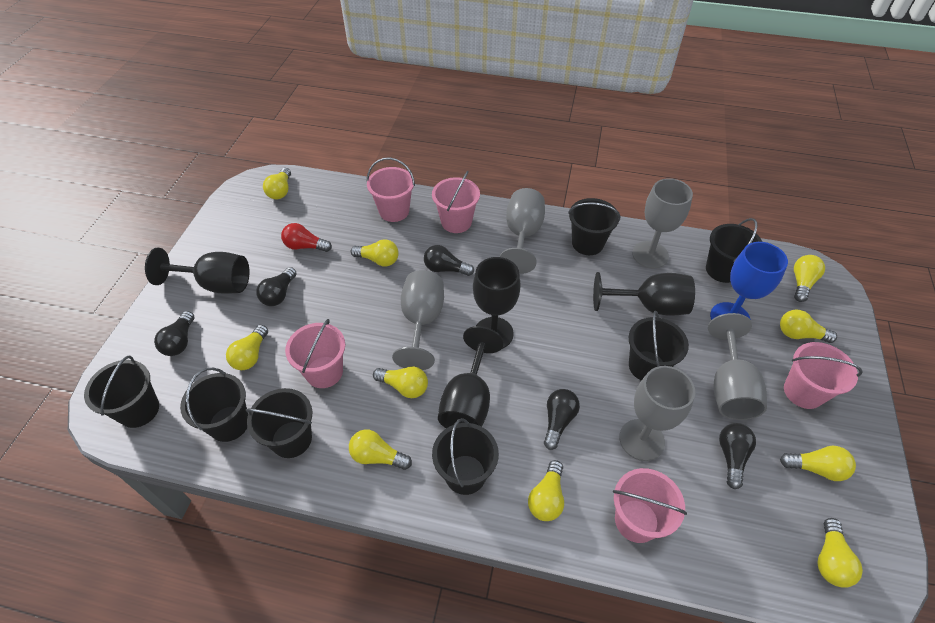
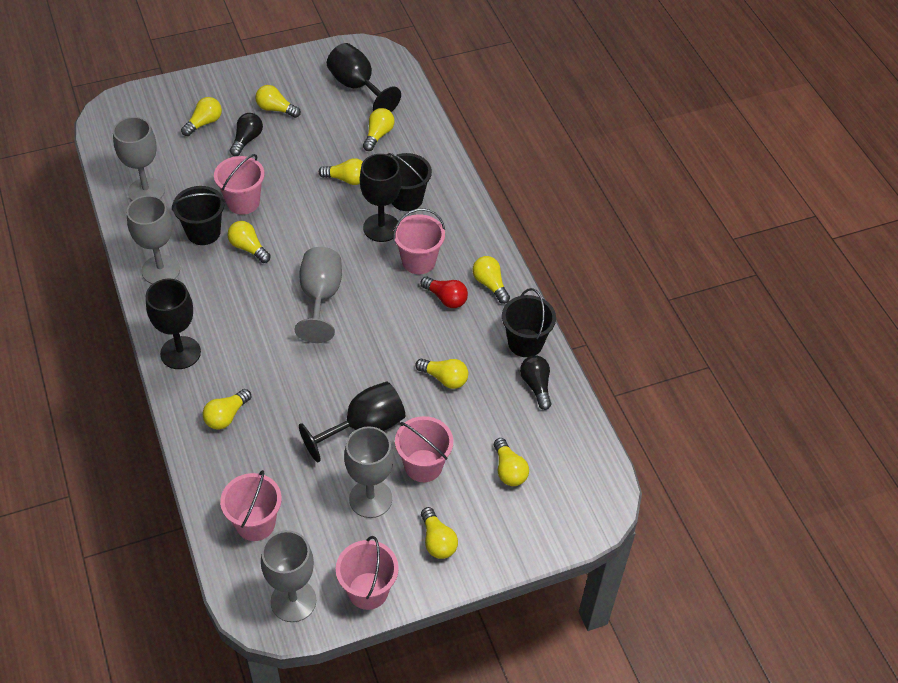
black bucket: [84,356,159,428] [180,367,248,442] [246,388,312,458] [432,418,499,495] [568,198,621,255] [629,311,689,381] [706,218,762,283] = 7 -> [172,186,225,245] [387,153,432,211] [502,288,556,357] = 3
black light bulb: [154,311,194,356] [256,267,297,306] [424,245,474,276] [544,389,580,450] [719,423,756,489] = 5 -> [230,113,263,156] [520,355,551,410] = 2
blue goblet: [710,242,788,320] = 1 -> none = 0

